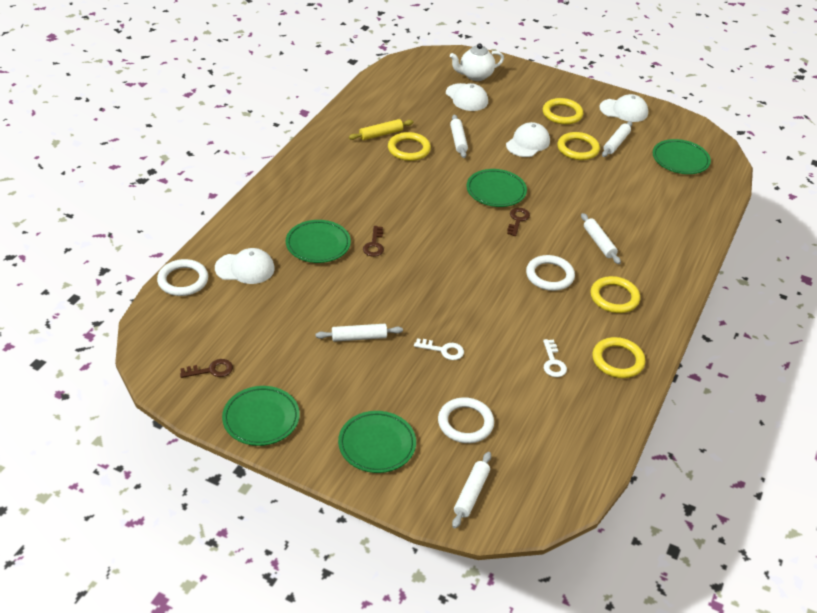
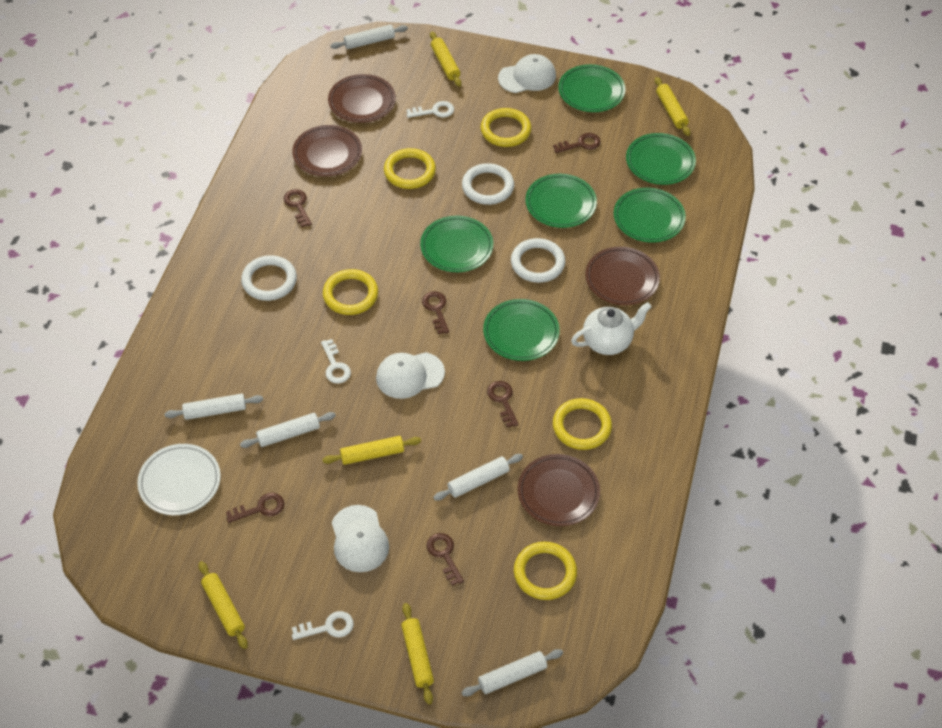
brown key: [180,359,233,378] [363,226,384,257] [507,208,530,236] = 3 -> [226,493,285,523] [284,189,312,227] [422,291,449,334] [426,533,464,586] [487,381,519,428] [553,133,601,153] = 6
brown plate: none = 0 -> [292,125,362,176] [328,74,396,123] [518,454,600,526] [585,247,660,305] = 4
green plate: [222,386,300,446] [286,220,351,263] [338,411,416,473] [466,169,527,207] [653,139,711,174] = 5 -> [420,216,493,272] [483,299,560,361] [525,173,597,228] [558,64,625,112] [614,188,686,243] [626,133,696,185] = 6
white cap: [215,248,275,284] [446,83,488,111] [506,122,550,157] [599,94,648,122] = 4 -> [332,505,389,572] [376,352,445,399] [498,54,556,93] = 3
white key: [414,338,464,360] [543,339,567,377] = 2 -> [292,611,354,640] [321,339,351,384] [407,101,454,118] = 3
white plate: none = 0 -> [137,444,221,515] = 1
yellow rolling pin: [349,119,413,140] = 1 -> [199,561,248,649] [322,436,421,465] [401,603,434,704] [430,32,462,87] [655,77,690,136] = 5

